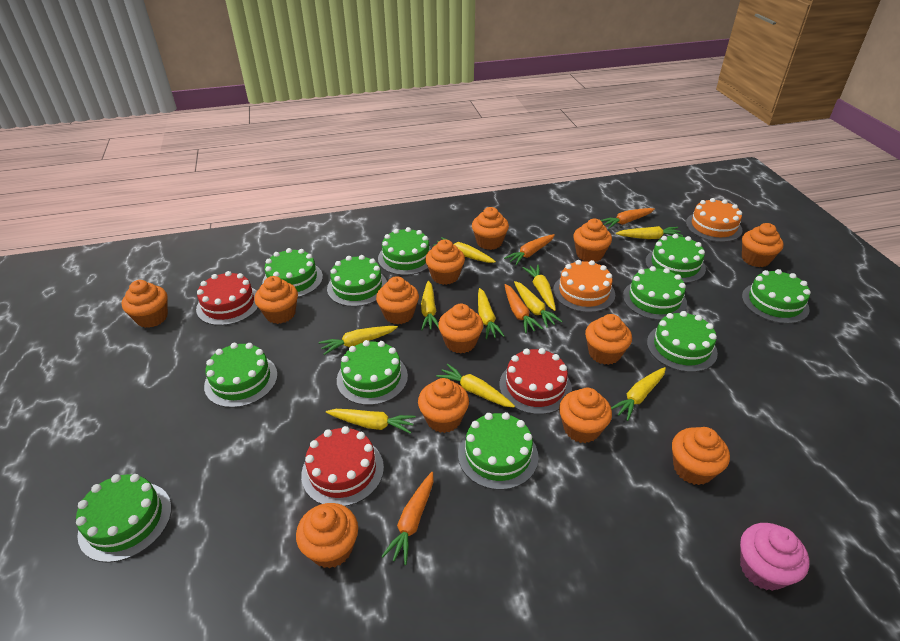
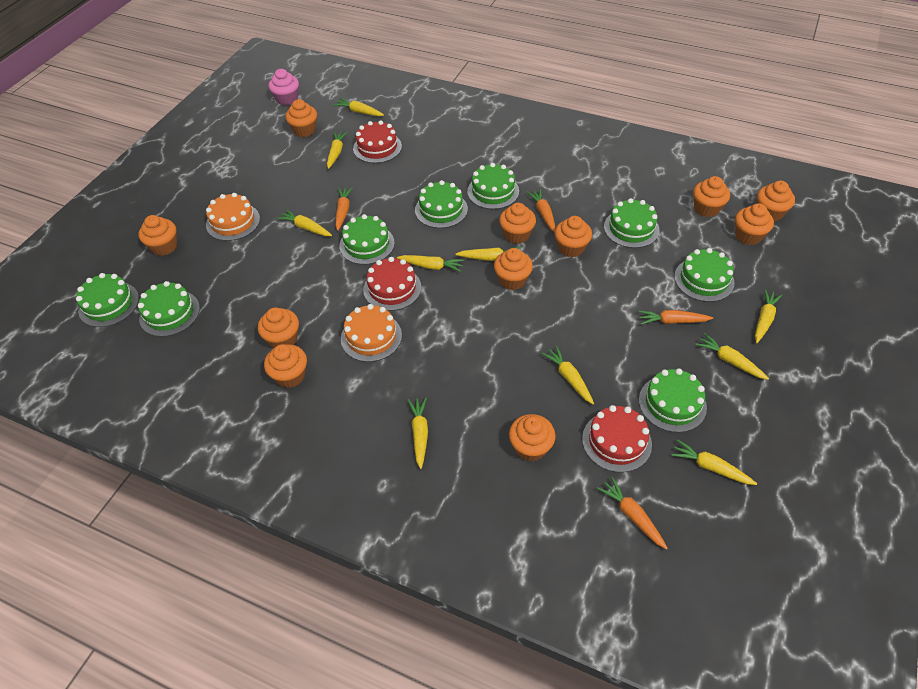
green cake: [76,474,172,563] [204,343,278,408] [262,248,323,297] [327,255,387,307] [337,340,408,405] [378,227,431,275] [458,412,538,490] [623,266,687,320] [645,234,706,283] [647,311,718,372] [742,269,811,324] = 11 -> [76,273,139,327] [138,281,200,337] [339,214,395,265] [415,180,468,228] [467,163,519,209] [604,198,660,248] [639,368,707,433] [674,248,735,302] = 8
orange cupcake: [122,280,168,328] [254,276,298,324] [296,503,358,569] [376,276,419,324] [418,378,469,433] [425,239,465,285] [438,304,483,354] [472,207,509,250] [559,388,612,443] [573,219,612,262] [585,314,632,365] [672,427,730,485] [742,223,784,267] = 13 -> [138,215,177,256] [258,307,299,349] [264,344,307,388] [285,99,317,137] [494,248,533,290] [499,203,536,244] [509,414,556,461] [555,216,592,257] [693,176,730,217] [735,203,774,245] [757,181,795,221] = 11

